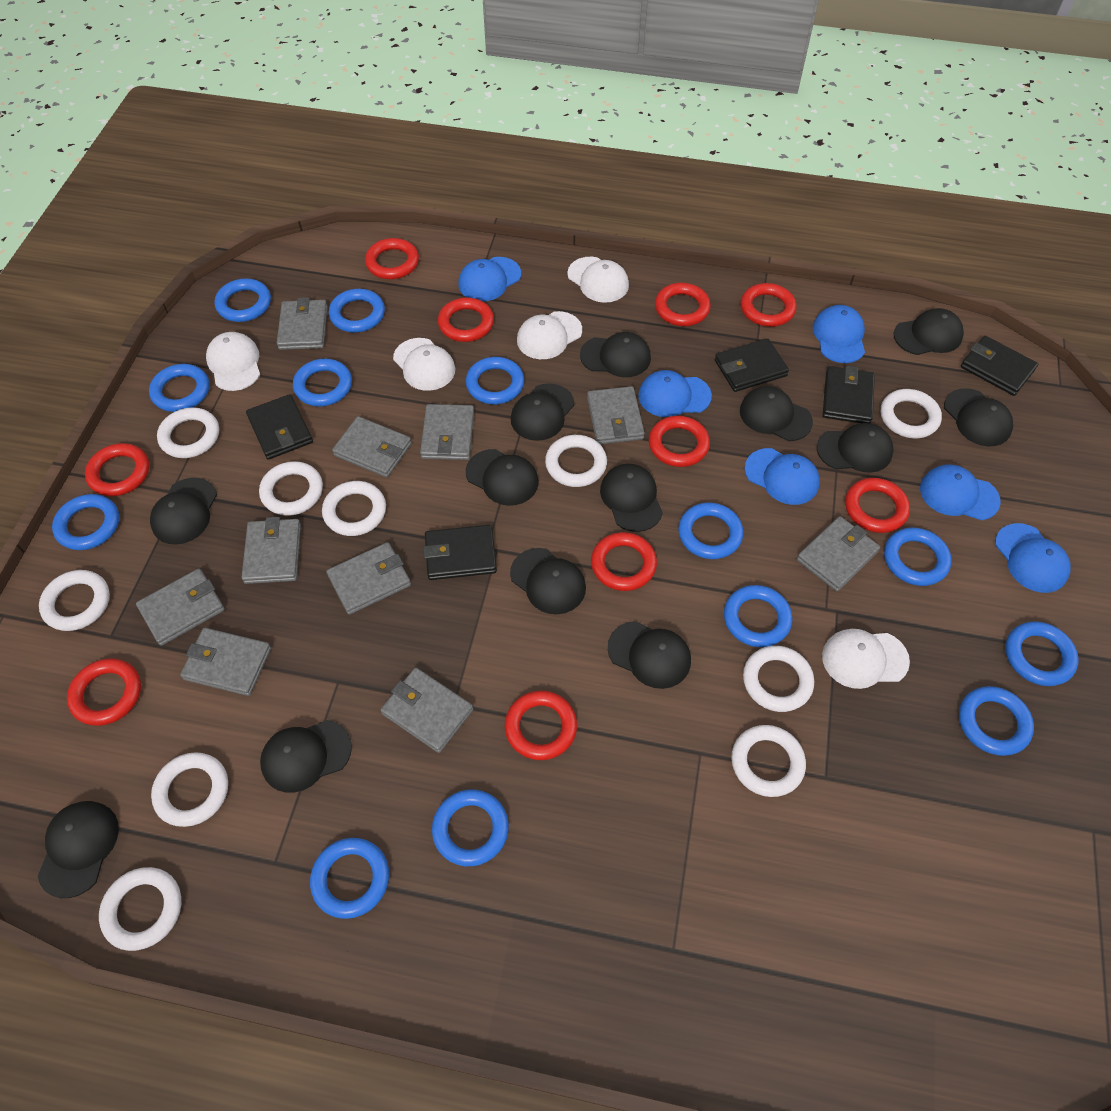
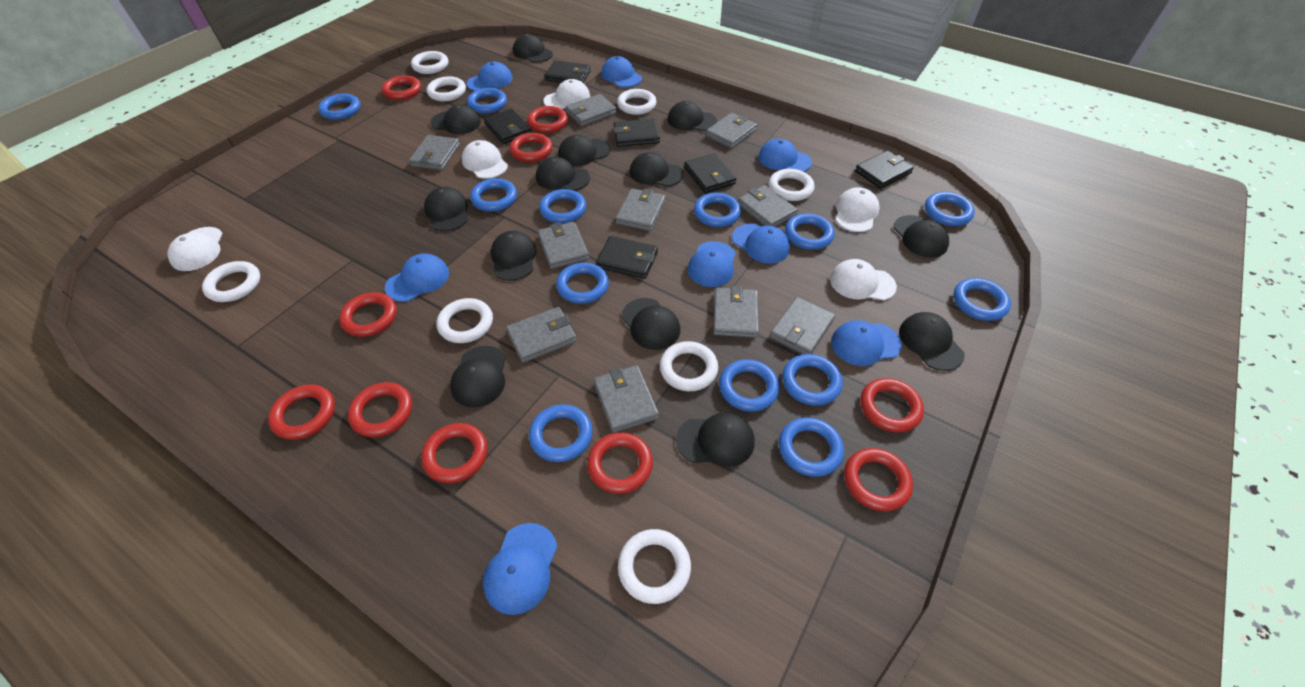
black wallet: [246,394,313,460] [423,525,497,580] [715,338,789,392] [823,366,875,423] [961,336,1038,396] = 5 -> [484,109,532,144] [545,60,591,83] [596,236,658,279] [613,119,660,146] [684,153,736,193] [855,150,914,189] = 6
blue cap: [458,257,521,301] [638,370,712,417] [744,448,820,505] [813,305,865,363] [920,464,1000,520] [995,523,1070,593] = 6 -> [385,253,449,302] [467,62,513,91] [483,523,557,615] [601,56,642,87] [688,241,736,287] [732,223,790,264] [758,138,812,172] [831,320,902,366] = 8
white ring: [39,570,110,631] [99,867,181,951] [151,752,228,827] [157,407,219,458] [259,461,323,516] [322,481,386,536] [545,435,607,487] [731,725,806,797] [743,646,814,712] [881,389,942,438] = 10 -> [202,261,260,302] [411,51,449,74] [427,76,466,101] [437,298,493,343] [617,89,657,115] [618,529,691,604] [660,341,718,391] [769,169,815,201] = 8

